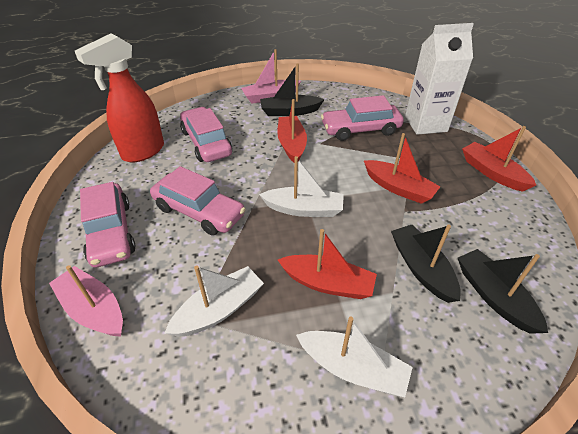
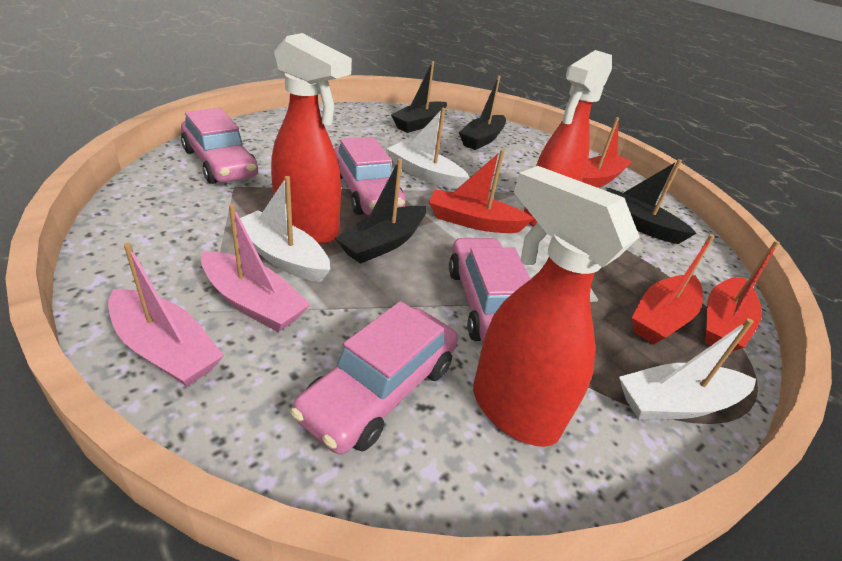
black boat: [260,63,325,116] [391,225,461,303] [458,249,548,334] = 3 -> [335,159,426,264] [391,61,447,133] [459,76,506,150] [605,159,697,244] = 4
red spray bottle: [75,33,164,162] = 1 -> [271,33,352,244] [473,166,639,447] [524,50,612,226] = 3
white carton: [405,23,474,135] = 1 -> none = 0

